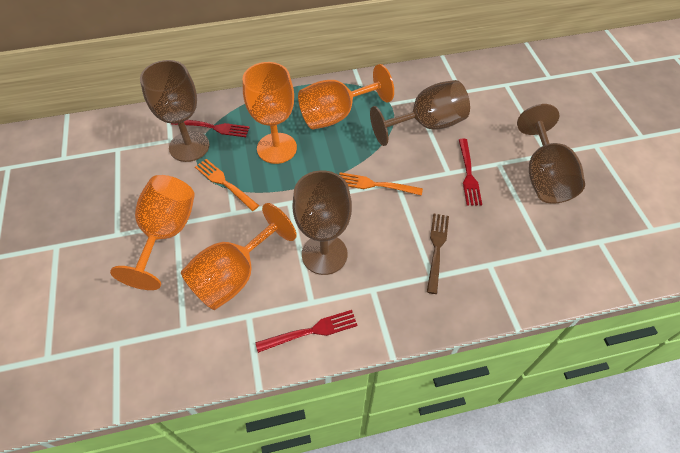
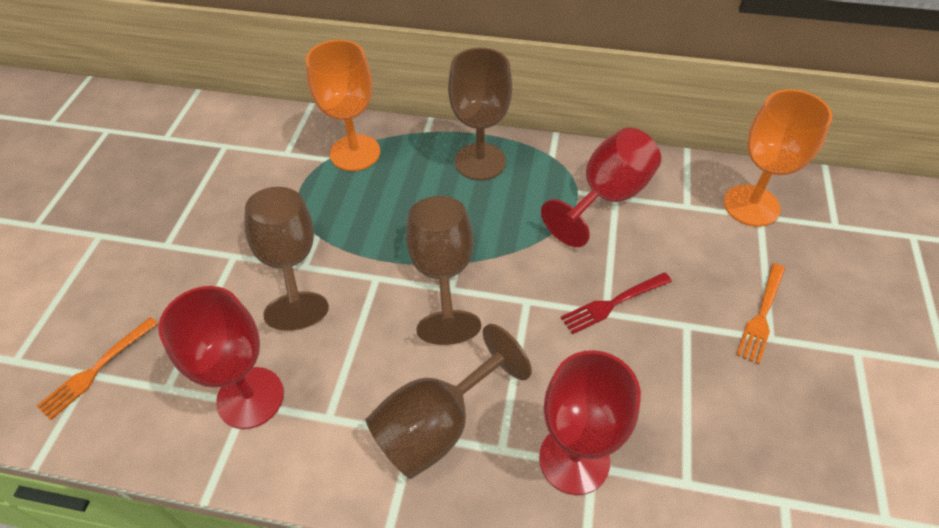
brown fork: [427,213,449,294] = 1 -> none = 0
orange goblet: [110,175,195,290] [181,203,297,310] [243,62,297,164] [298,64,394,129] = 4 -> [306,40,380,171] [724,89,832,227] = 2
red fork: [172,120,250,137] [255,310,358,353] [459,139,482,206] = 3 -> [561,272,672,334] = 1
red goblet: none = 0 -> [158,286,284,429] [539,350,641,495] [541,127,661,247] = 3

